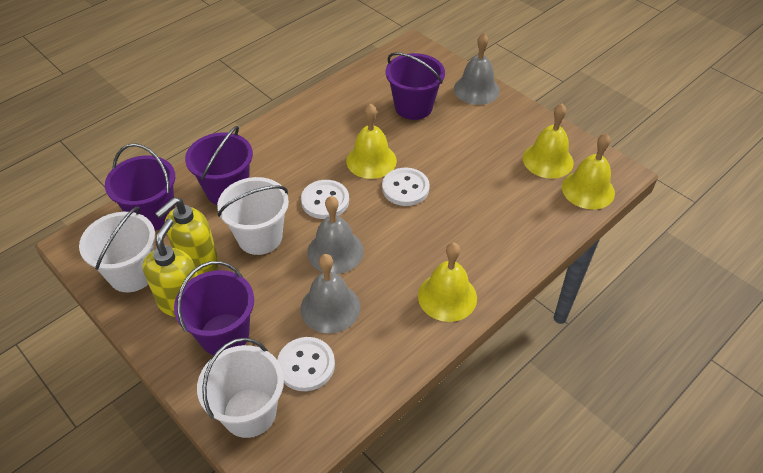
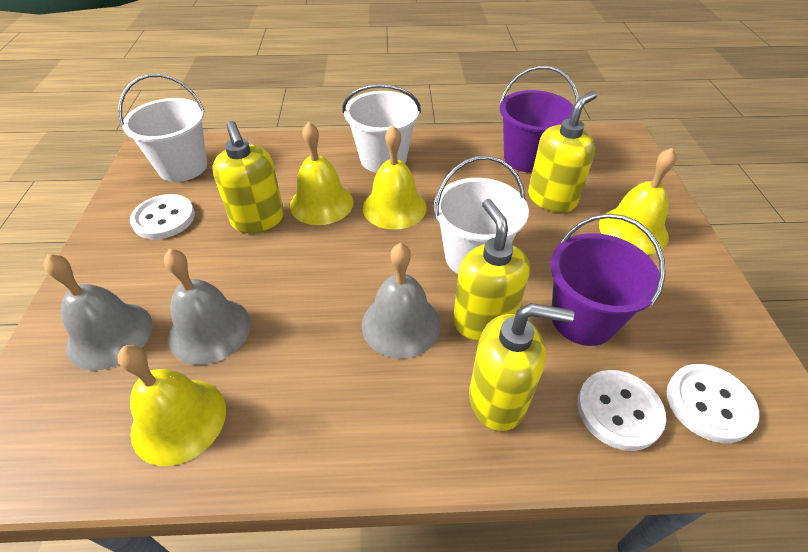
purple bucket: [105,143,175,231] [174,261,254,355] [185,126,253,205] [386,52,445,120] = 4 -> [500,66,579,173] [551,214,665,346] = 2
yellow soap dispenser: [143,219,198,317] [155,197,219,275] = 2 -> [212,121,284,233] [453,199,530,341] [469,303,574,431] [528,91,597,213] = 4

